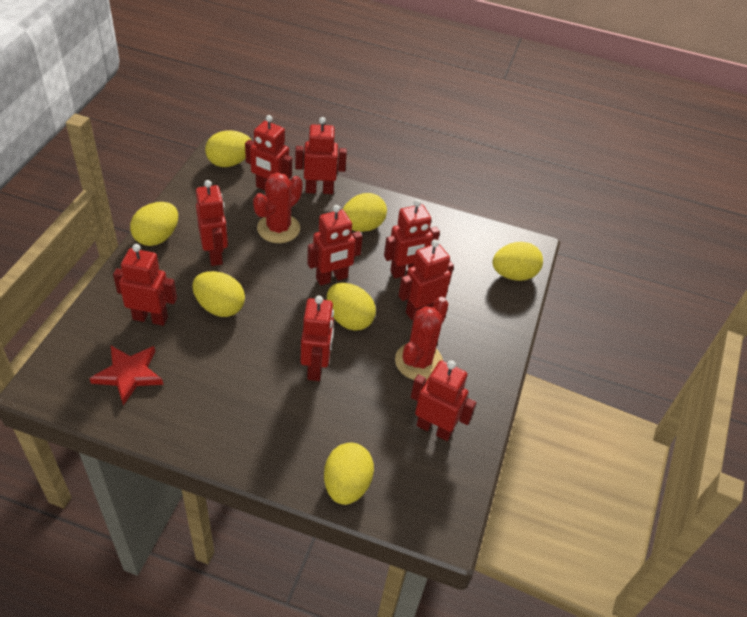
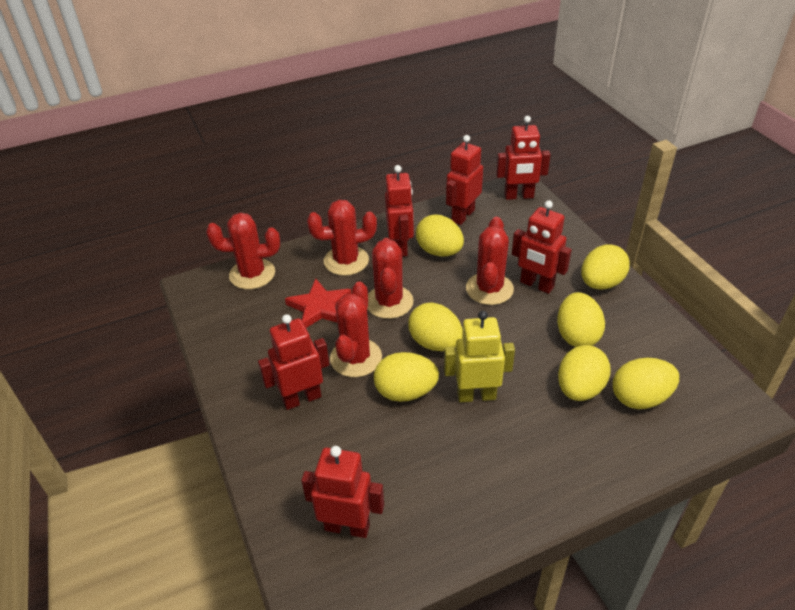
red cactus: [253,173,303,243] [395,297,449,380] = 2 -> [206,213,280,289] [307,200,377,276] [330,281,382,377] [367,238,413,319] [466,217,514,305] = 5
red robot: [113,244,177,326] [196,180,228,266] [245,115,292,190] [295,117,347,194] [300,296,334,381] [307,205,363,286] [384,199,440,278] [398,239,454,320] [411,360,476,441] = 9 -> [258,314,329,410] [301,446,384,538] [385,165,414,257] [446,135,483,225] [496,116,551,200] [512,200,572,294] = 6
yellow robot: none = 0 -> [444,311,515,402] = 1

